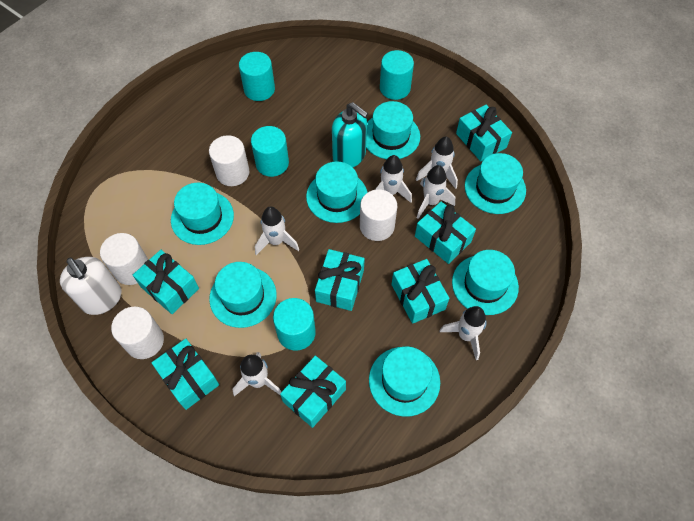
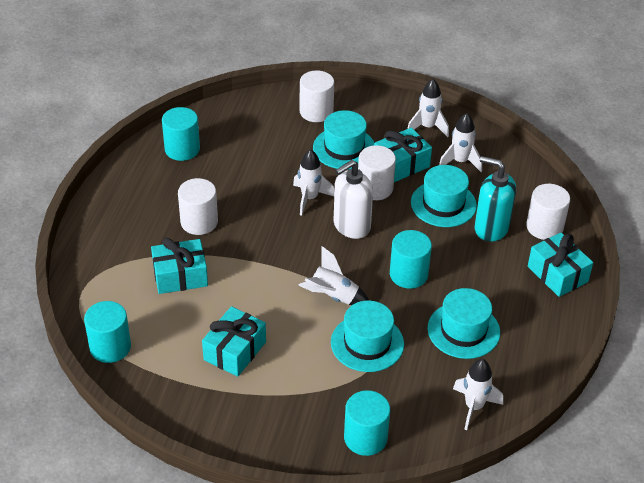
turquoise gift: [133,250,199,314] [152,339,219,410] [280,356,346,428] [315,249,365,311] [392,259,449,324] [415,202,476,264] [456,105,512,162] = 7 -> [151,238,208,294] [202,306,266,377] [375,127,432,182] [528,233,593,297] = 4
turquoise hat: [171,183,234,245] [209,262,277,328] [306,162,367,223] [366,101,420,159] [369,346,440,417] [452,250,519,315] [465,153,526,214] = 7 -> [313,110,375,169] [331,301,404,372] [411,165,477,227] [428,288,500,359] = 4
white rocket: [233,352,281,396] [255,207,299,255] [375,155,412,203] [416,137,458,189] [417,165,455,219] [439,306,487,360] = 6 -> [293,149,334,216] [298,246,369,305] [407,79,449,137] [439,113,482,172] [453,359,503,430] = 5

